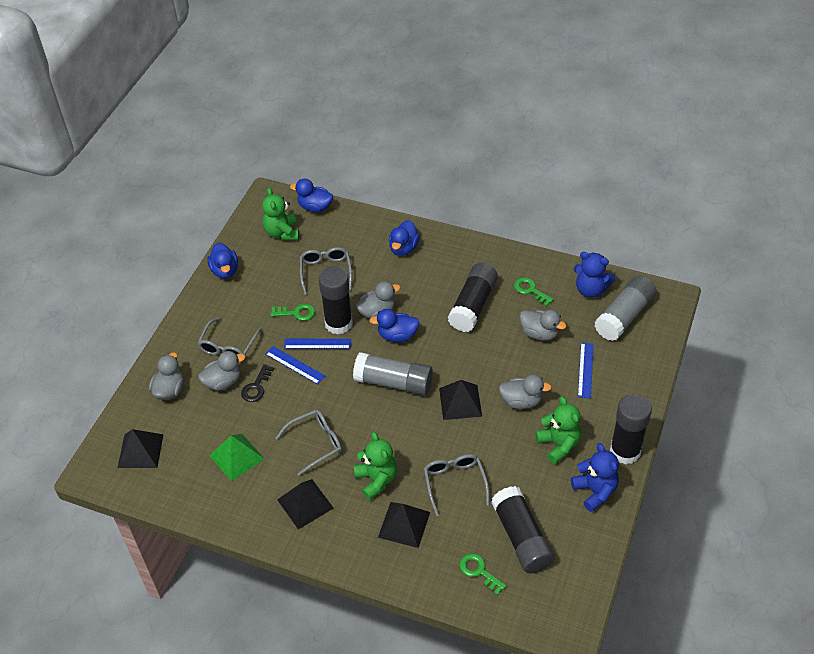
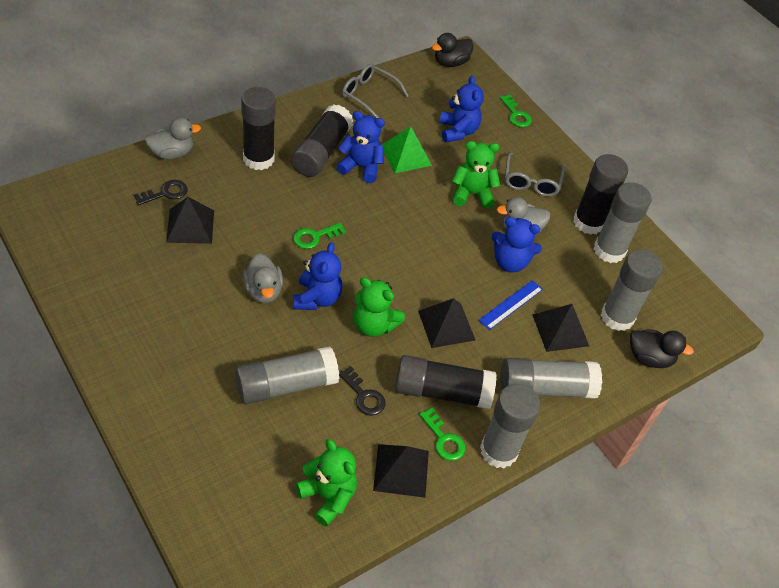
black duck: none = 0 -> [432,33,474,67] [630,329,694,368] = 2
black key: [241,364,274,402] = 1 -> [134,180,188,205] [339,366,386,416] = 2
blue duck: [207,243,238,279] [290,179,333,212] [369,309,419,342] [389,220,420,256] = 4 -> none = 0
blue ruler: [265,346,325,384] [284,339,351,349] [578,343,594,398] = 3 -> [478,280,543,330] = 1
blue teddy bear: [571,443,619,512] [574,252,615,298] = 2 -> [293,242,342,310] [336,111,385,183] [439,75,484,143] [492,217,542,272] = 4
grey duck: [149,352,184,400] [198,351,245,391] [356,281,400,319] [499,375,552,409] [520,310,566,341] = 5 -> [145,117,201,159] [243,253,283,303] [497,197,551,235] = 3
grey glasses: [197,318,262,355] [276,410,342,476] [300,247,352,295] [424,454,489,516] = 4 -> [342,64,408,118] [505,152,565,197] = 2
grey glue stick: [353,352,433,395] [595,276,656,341] = 2 -> [235,346,339,405] [480,384,540,468] [500,358,602,399] [594,182,652,263] [601,249,663,331] = 5

